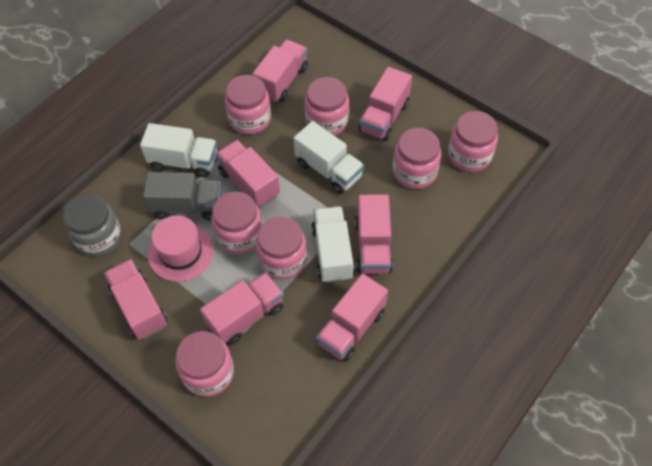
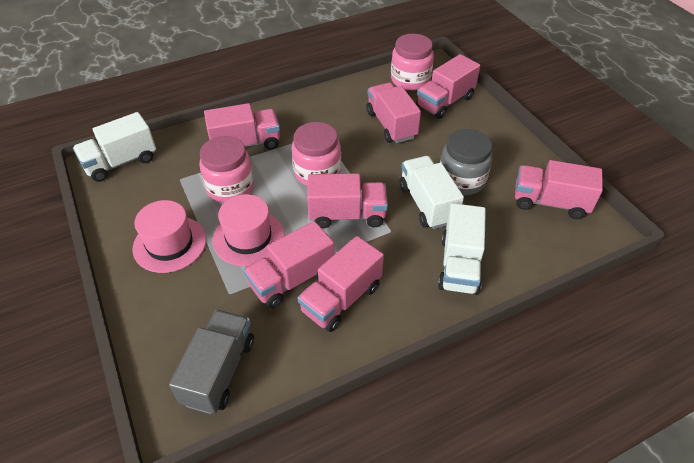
pink hat: [148,215,214,282] = 1 -> [132,200,206,273] [213,194,285,266] = 2
pink jar: [175,331,234,397] [211,192,262,254] [225,75,271,134] [256,217,307,280] [304,77,349,136] [392,128,441,189] [448,111,498,172] = 7 -> [199,136,254,203] [291,122,341,186] [391,34,434,90] = 3

